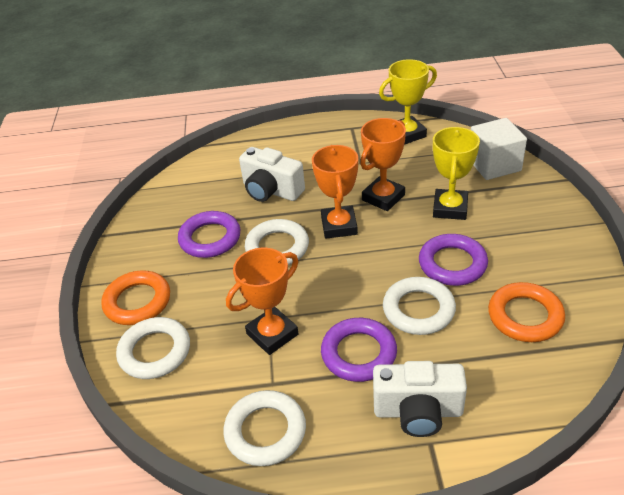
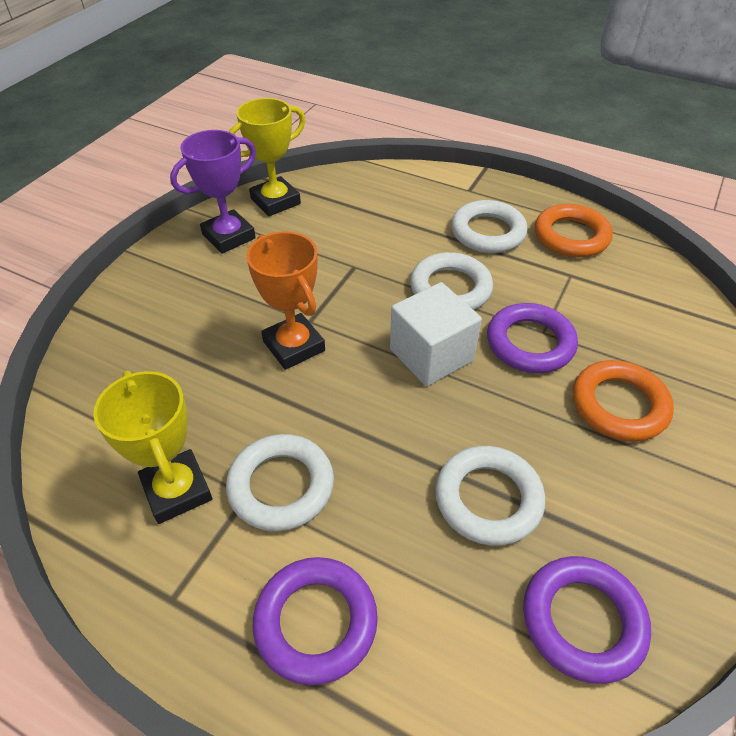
orange trophy: [226,248,299,355] [312,145,358,239] [360,118,406,211] = 3 -> [246,232,325,370] = 1
purple trophy: none = 0 -> [170,130,256,254] = 1
white camera: [239,147,305,202] [373,361,467,437] = 2 -> none = 0

